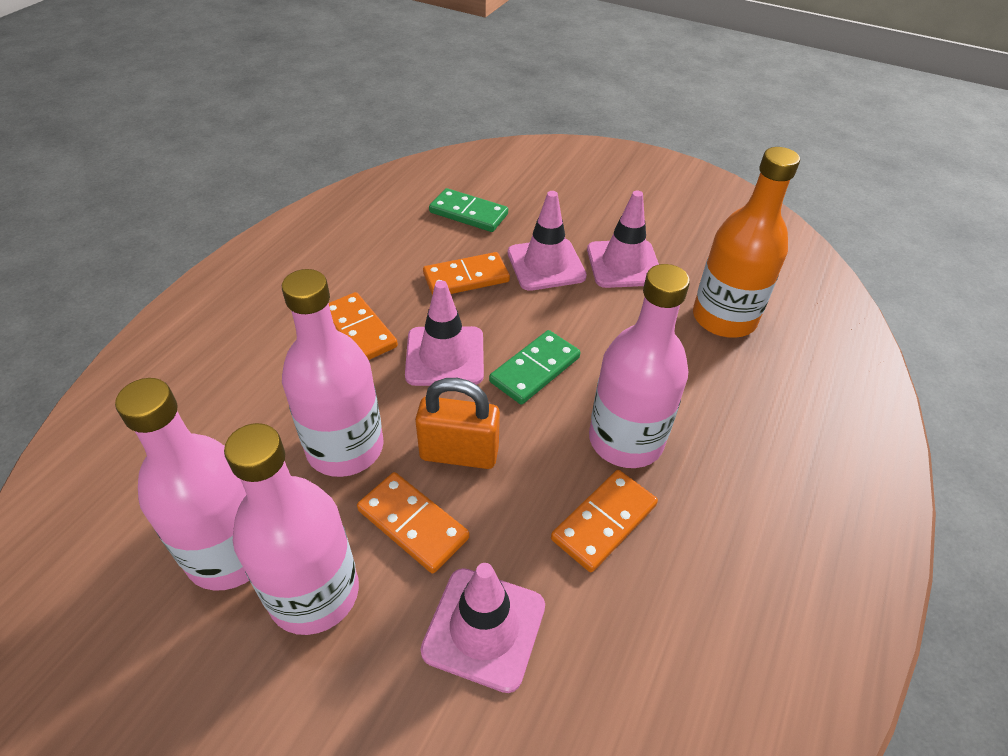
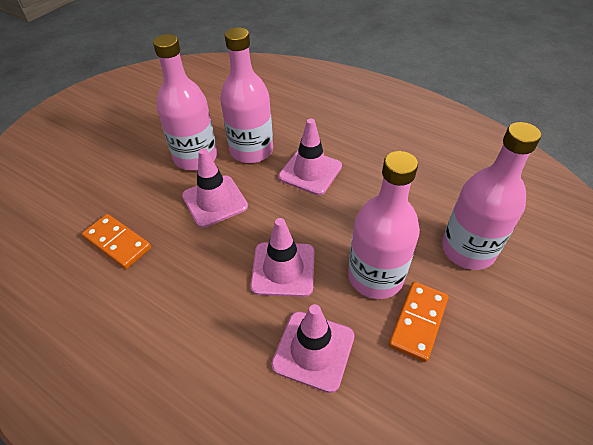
green domino: [429,188,508,232] [489,330,580,405] = 2 -> none = 0
orange bottle: [693,147,800,338] = 1 -> none = 0
orange domino: [329,292,398,360] [357,472,470,574] [423,252,510,295] [551,470,658,572] = 4 -> [82,214,151,269] [389,282,449,362] = 2
orange padlock: [415,378,500,469] = 1 -> none = 0

